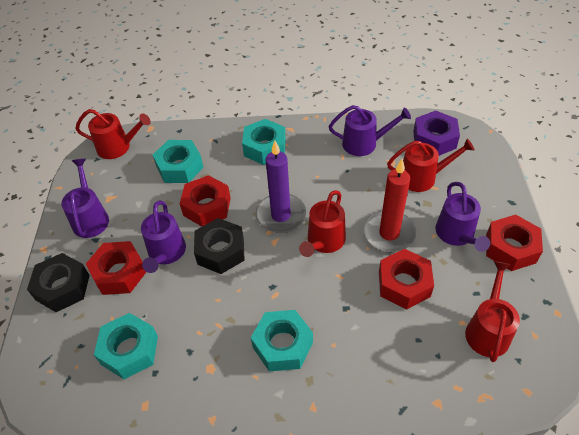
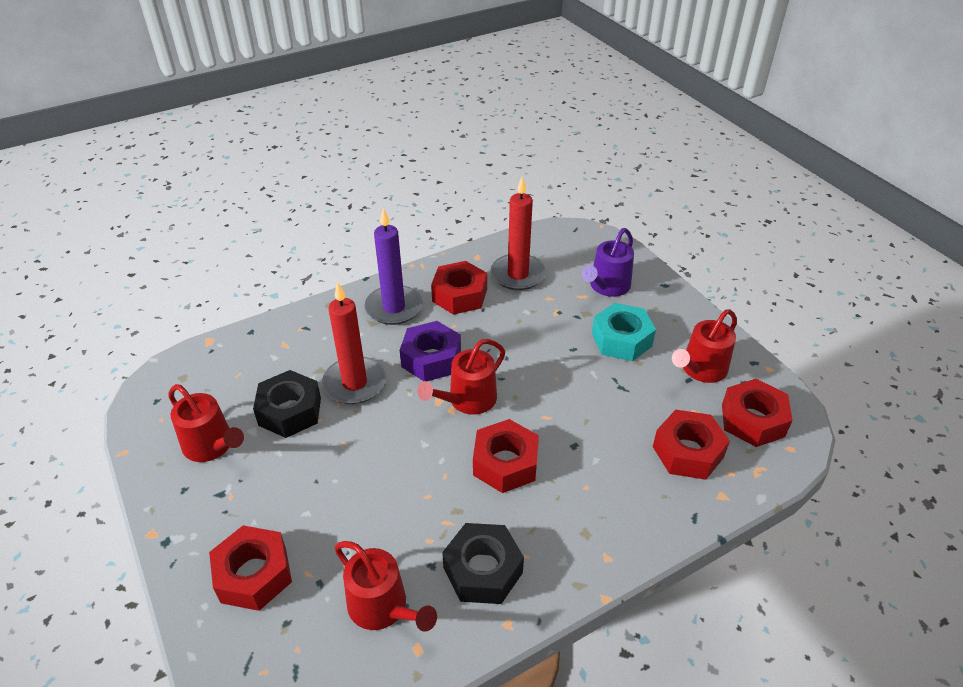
purple watering can: [61,159,109,238] [141,201,186,273] [329,105,411,156] [436,182,490,252] = 4 -> [582,228,634,297] = 1
red candle: [363,159,417,252] = 1 -> [322,282,386,404] [491,177,546,290] = 2
red nut: [86,241,146,295] [180,175,231,226] [379,249,434,309] [486,214,543,271] = 4 -> [209,525,292,611] [431,261,487,315] [473,419,539,493] [653,410,730,480] [722,379,793,447] = 5
turquoise nut: [94,313,158,379] [153,140,204,183] [242,119,286,165] [251,310,313,372] = 4 -> [592,303,656,361] = 1

